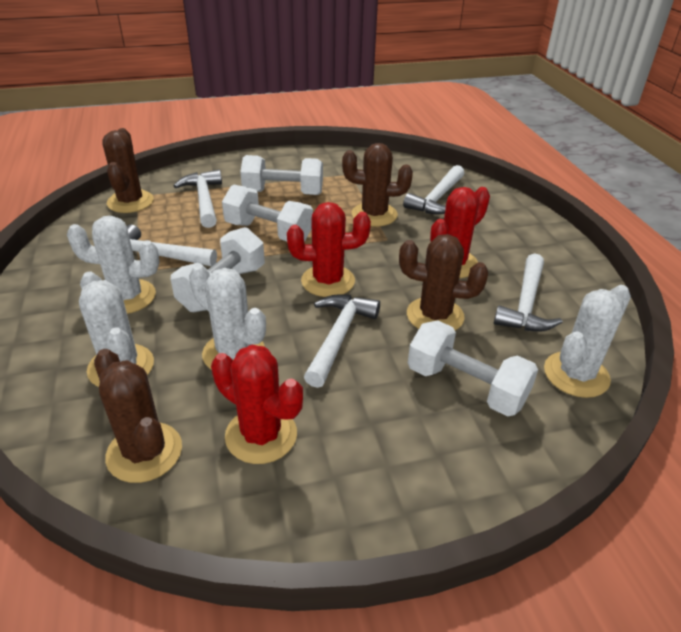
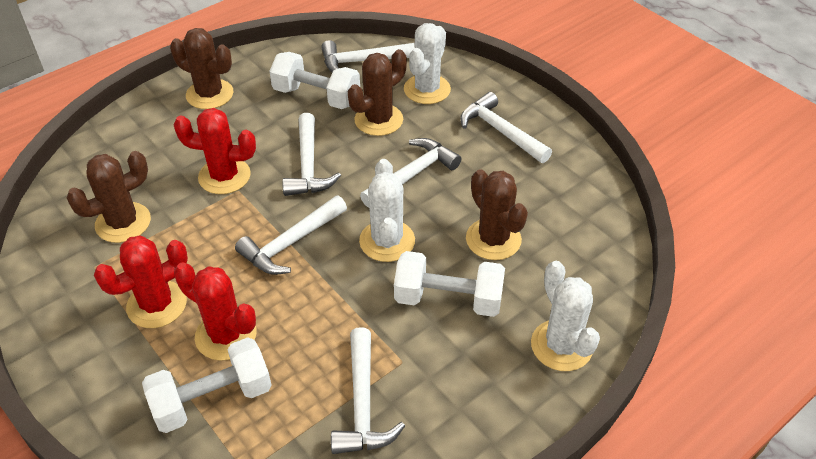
white cactus: [67,216,160,314] [79,272,154,387] [189,265,266,370] [544,285,631,398] = 4 -> [359,159,415,262] [404,23,451,104] [531,261,600,371] = 3
white dumbbell: [171,227,265,312] [222,185,313,242] [240,155,323,195] [408,320,538,417] = 4 -> [142,337,272,433] [269,52,360,109] [394,251,505,317] = 3
white hammer: [127,224,217,266] [173,170,222,228] [304,295,380,388] [403,165,465,214] [494,253,563,332] = 5 -> [235,196,347,275] [282,113,341,196] [321,40,415,72] [331,327,405,454] [360,138,461,208] [460,92,552,163] = 6

